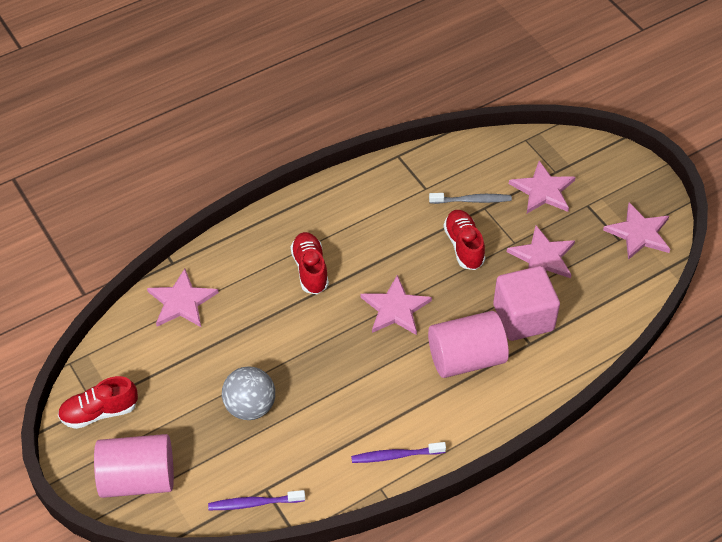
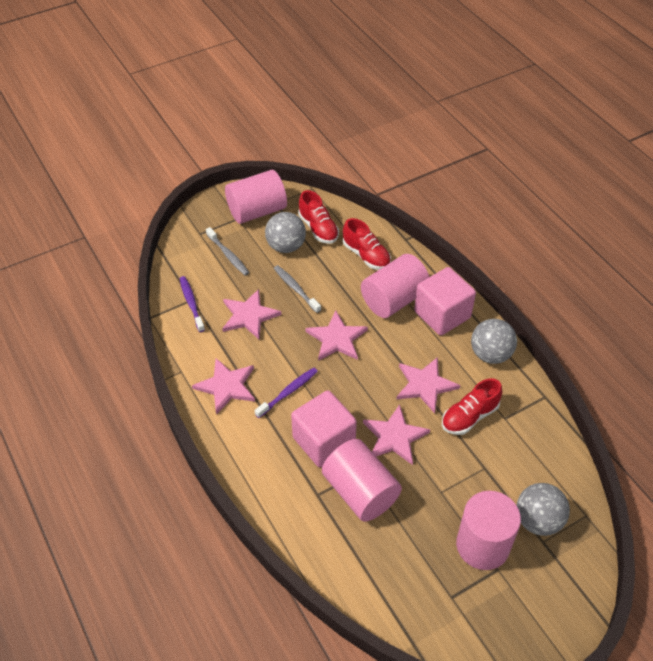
grey ball: [222,366,275,420] = 1 -> [265,212,306,253] [471,319,517,364] [517,483,570,536] = 3
grey toothbrush: [429,193,512,204] = 1 -> [206,227,249,275] [274,265,321,313] = 2
pink cube: [493,266,560,341] = 1 -> [291,390,357,467] [414,267,476,335] = 2
pink cylinder: [94,434,174,498] [428,311,509,378] = 2 -> [225,170,287,224] [322,439,402,522] [361,254,429,318] [456,491,521,570] = 4

